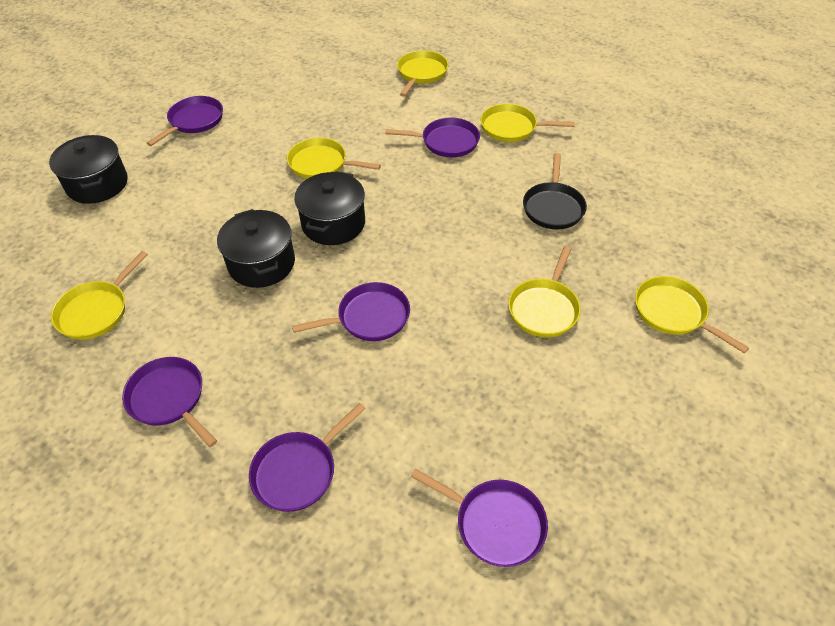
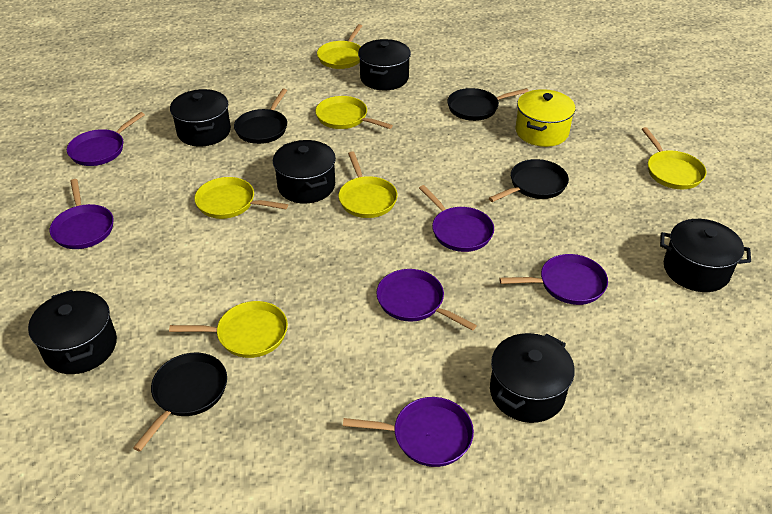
black pan: [523,153,587,230] = 1 -> [133,353,227,452] [234,89,287,144] [447,88,529,121] [489,159,569,202] = 4
black pot: [49,135,128,204] [217,209,295,288] [294,171,365,245] = 3 -> [28,290,117,374] [170,89,231,146] [273,140,336,203] [358,39,411,90] [490,333,575,423] [660,219,751,292] = 6
yellow pot: none = 0 -> [515,89,576,147] = 1

